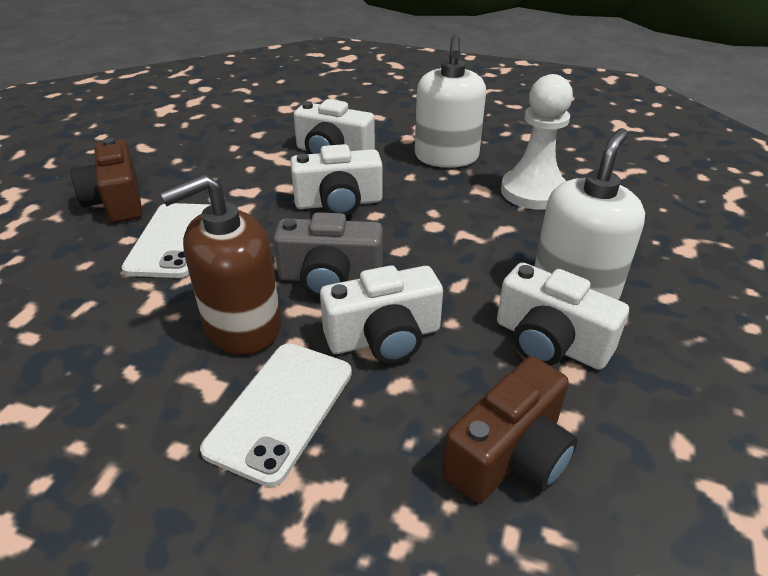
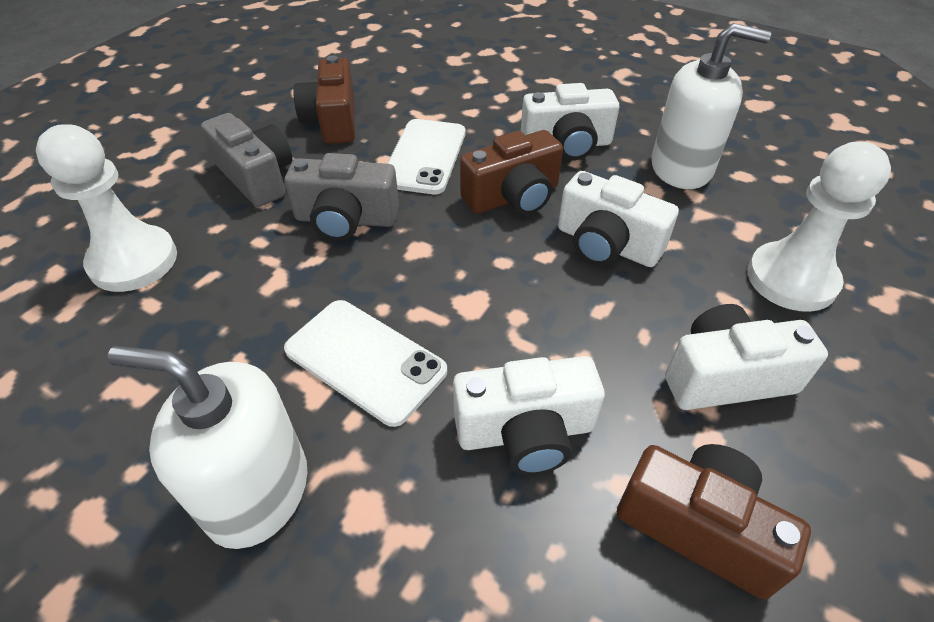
brown camera: [71,138,143,223] [442,356,577,503] = 2 -> [293,55,355,144] [460,130,563,215] [617,444,811,599] = 3
brown soap dispenser: [160,174,281,355] = 1 -> none = 0
grey camera: [273,212,383,298] = 1 -> [201,113,292,207] [284,153,399,241] = 2
white pawn: [501,74,573,210] = 1 -> [36,125,177,292] [747,142,891,312] = 2

